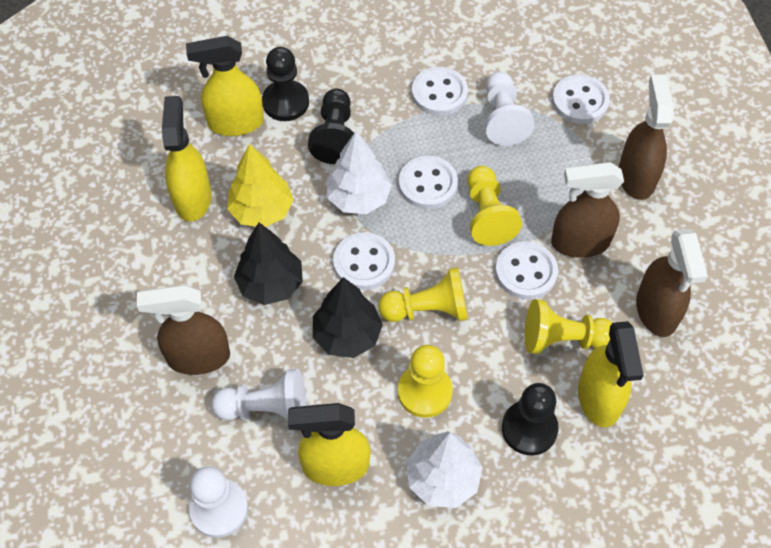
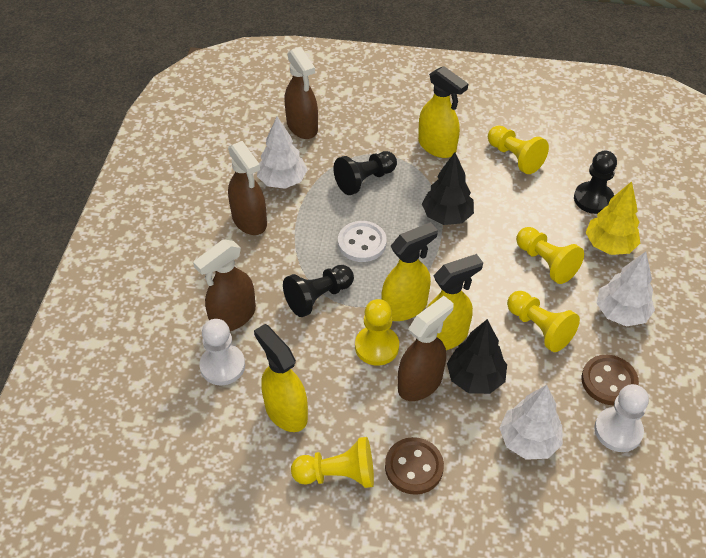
brown button: none = 0 -> [385,437,444,495] [582,355,639,405] = 2
white button: [333,232,395,290] [399,156,458,209] [412,67,468,116] [495,241,558,299] [552,75,610,124] = 5 -> [338,221,387,262] = 1
white pawn: [189,466,248,538] [211,369,307,421] [485,72,534,146] = 3 -> [199,319,245,385] [594,384,649,452] = 2
white tree: [326,131,392,214] [406,431,483,508] = 2 -> [257,117,308,189] [499,385,563,460] [596,252,655,326] = 3
yellow pawn: [378,267,468,322] [398,345,453,418] [467,166,522,246] [525,299,612,354] = 4 -> [291,437,374,488] [355,299,399,366] [488,126,549,174] [507,291,580,352] [516,227,584,284] = 5

